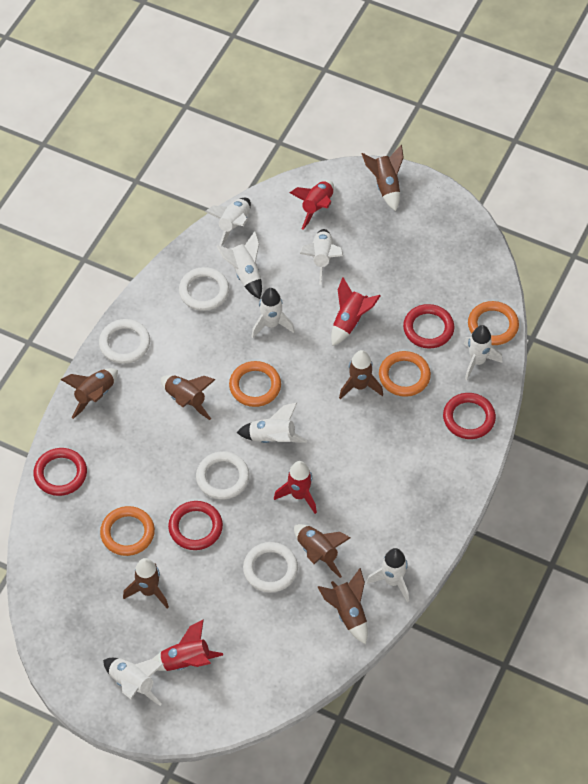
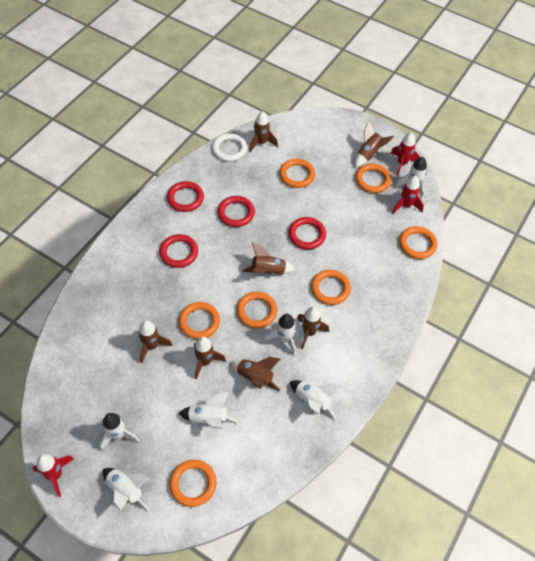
orange ring: [100,506,155,556] [229,361,281,407] [379,351,431,397] [468,301,519,345] = 4 -> [169,460,217,507] [179,302,220,339] [237,292,277,328] [279,159,315,188] [311,270,351,305] [355,164,391,193] [399,226,437,259] = 7
red rocket: [152,619,223,671] [274,461,317,514] [290,180,334,230] [331,277,381,346] = 4 -> [33,454,74,497] [391,132,420,176] [392,176,424,214] = 3
white ring: [99,319,150,364] [179,267,229,311] [196,451,249,500] [243,542,298,593] = 4 -> [212,133,247,162] = 1
white rocket: [103,658,163,706] [205,198,251,246] [216,231,262,299] [236,402,308,443] [251,288,295,338] [300,229,343,285] [366,548,409,602] [464,325,503,380] = 8 -> [100,412,139,451] [103,468,150,511] [179,392,238,429] [265,314,296,356] [290,380,342,419] [395,157,427,200] = 6

